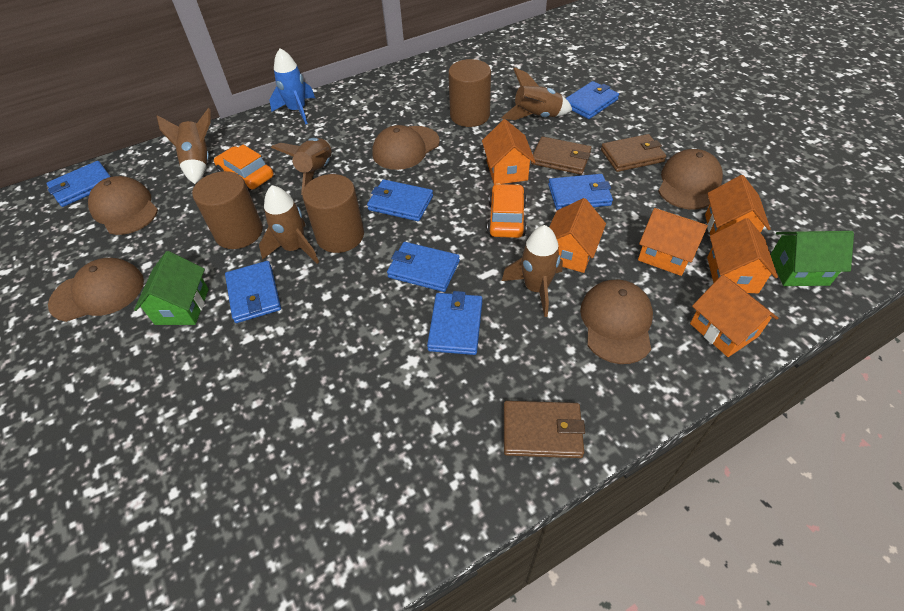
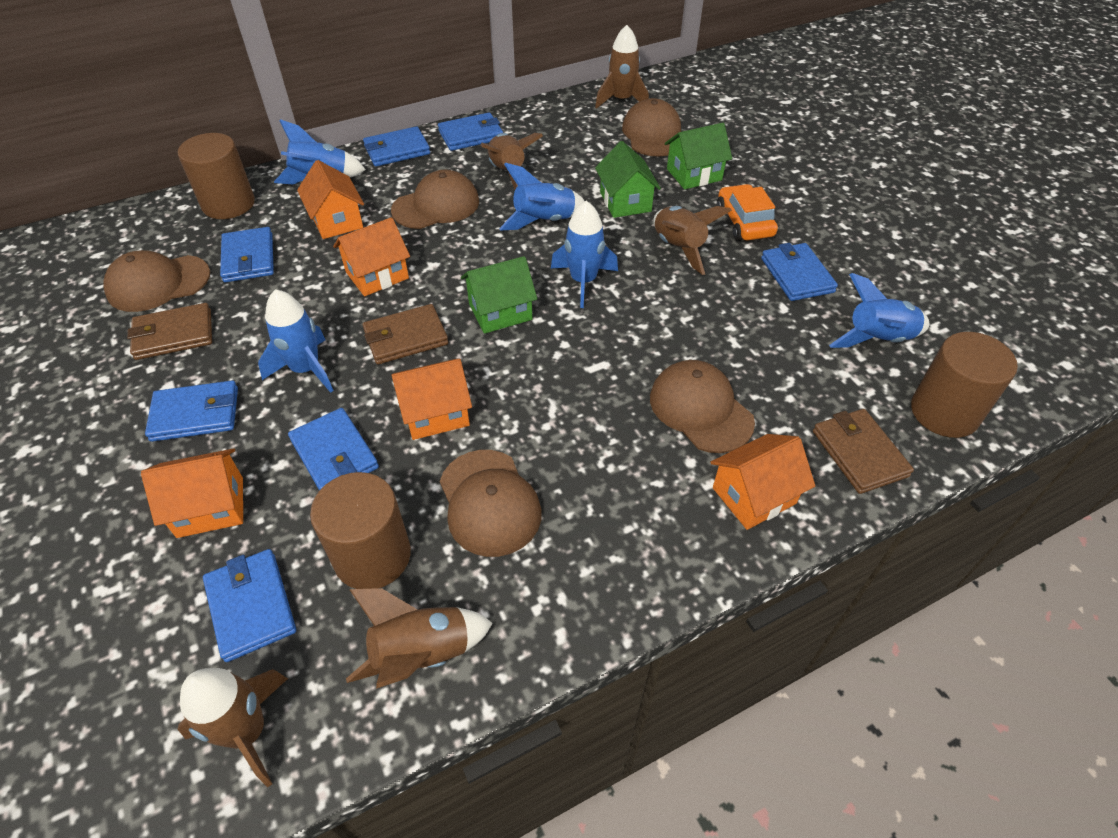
blue rocket: [270,48,315,124] = 1 -> [258,289,334,393] [274,119,366,184] [499,162,585,230] [551,201,618,308] [829,273,930,348] = 5
green house: [134,251,209,325] [770,231,854,286] = 2 -> [461,256,537,334] [595,141,661,218] [665,123,732,189] = 3
orange car: [214,145,274,191] [487,184,527,238] = 2 -> [717,184,778,241] = 1
orange house: [482,119,535,185] [549,198,606,273] [638,208,708,276] [690,275,778,357] [705,175,771,235] [707,218,778,294] = 6 -> [141,449,243,538] [297,160,364,239] [333,217,410,296] [392,359,472,440] [710,434,815,530] = 5

